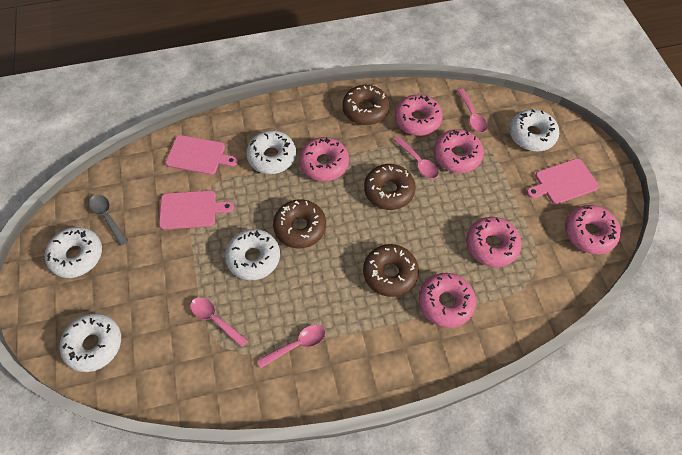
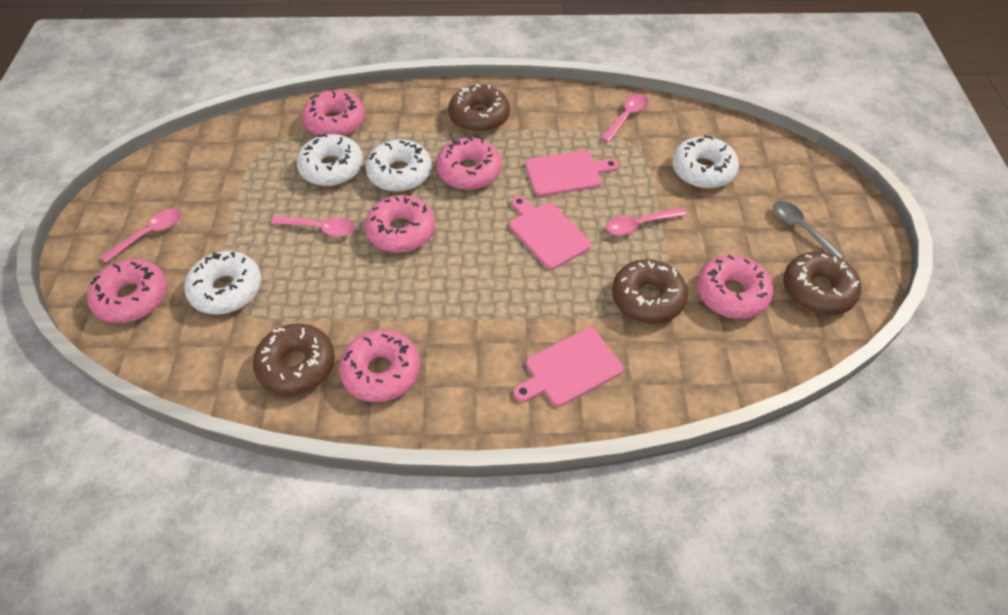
white donut: [45,227,102,278] [60,313,121,372] [225,229,280,280] [246,131,296,174] [509,109,559,151] = 5 -> [184,251,262,314] [297,134,363,186] [366,139,432,192] [672,135,739,189] = 4

